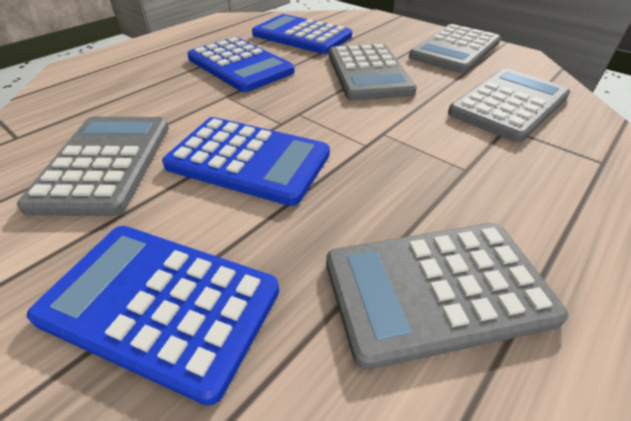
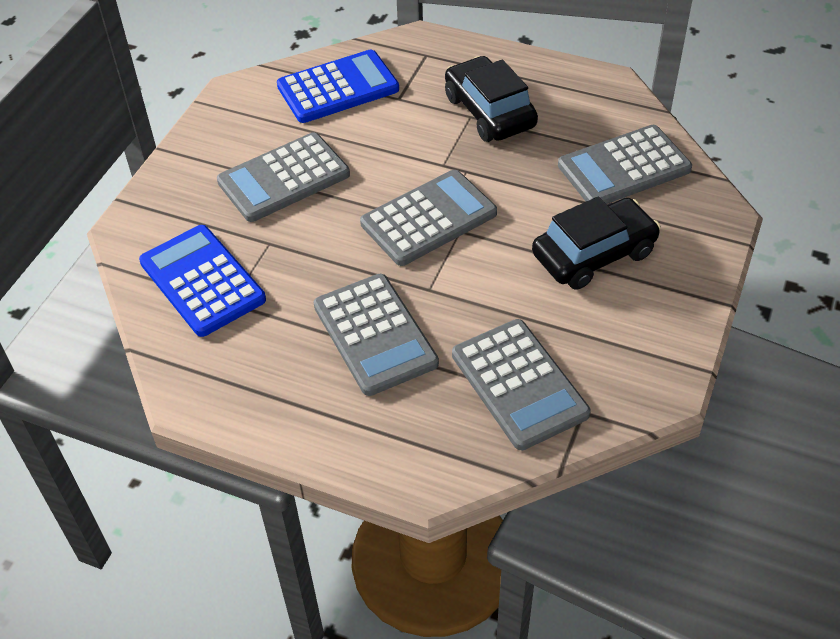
black car: none = 0 -> [445,56,538,142] [532,197,661,290] = 2
blue calculator: [27,226,279,406] [162,117,330,206] [187,37,295,92] [252,14,352,54] = 4 -> [139,225,266,337] [277,50,399,123] = 2

